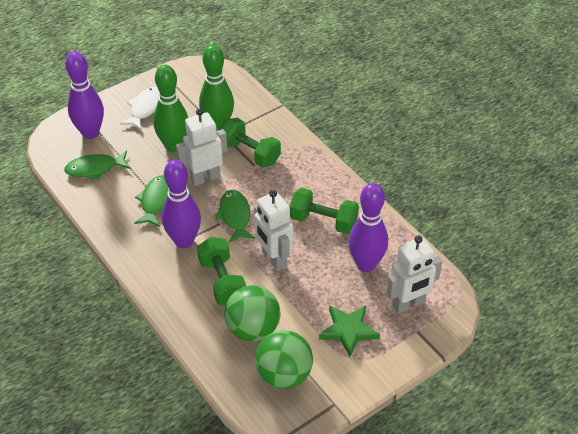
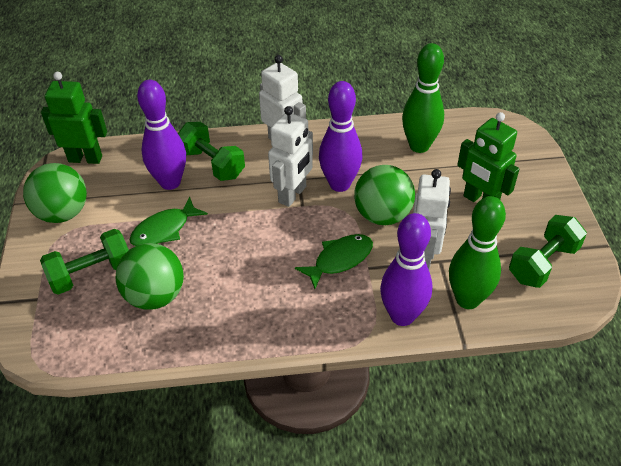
green ball: [224,285,280,342] [255,330,313,389] = 2 -> [23,163,87,223] [116,243,184,310] [354,165,415,225] = 3
green fish: [64,150,131,180] [134,175,168,227] [215,190,255,242] = 3 -> [130,197,208,246] [295,234,373,289] = 2
green robot: none = 0 -> [41,72,107,164] [457,112,519,202] = 2
green star: [319,305,380,357] = 1 -> none = 0
white fish: [120,87,159,130] = 1 -> none = 0

